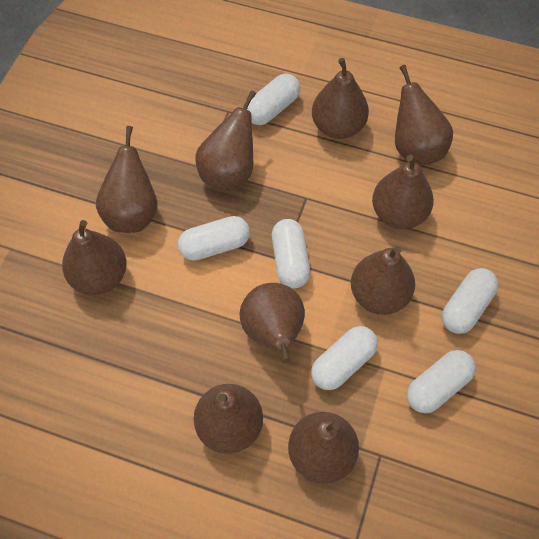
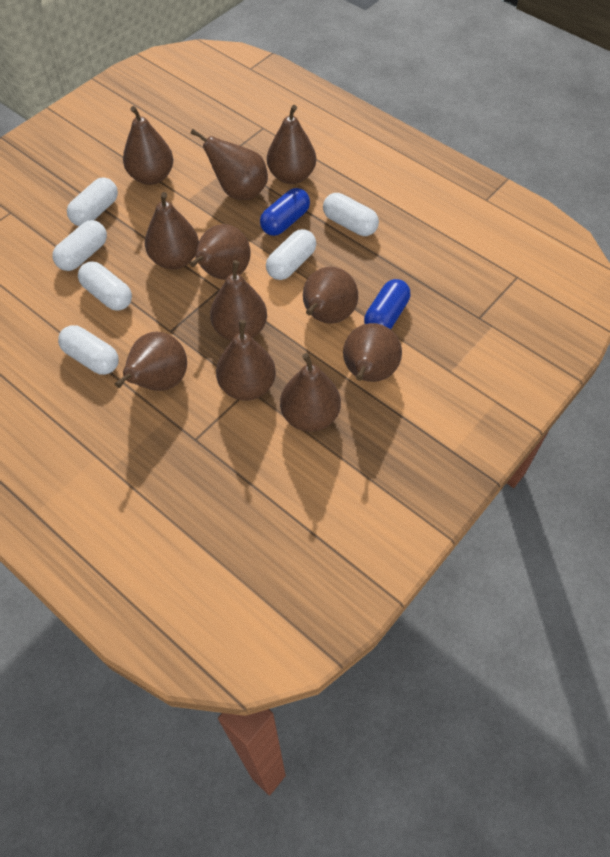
blue capsule: none = 0 -> [260,188,310,236] [364,279,410,330] = 2
brown pear: [62,220,127,295] [96,126,158,233] [194,384,263,454] [195,90,256,191] [240,283,305,363] [288,412,359,484] [312,58,369,139] [351,246,415,315] [372,155,434,229] [395,65,453,166] = 10 -> [115,332,187,391] [123,106,173,185] [145,192,199,269] [190,129,268,200] [190,224,251,280] [210,260,267,341] [216,320,276,401] [267,105,316,184] [280,353,341,432] [303,267,358,324] [343,323,402,382] = 11

